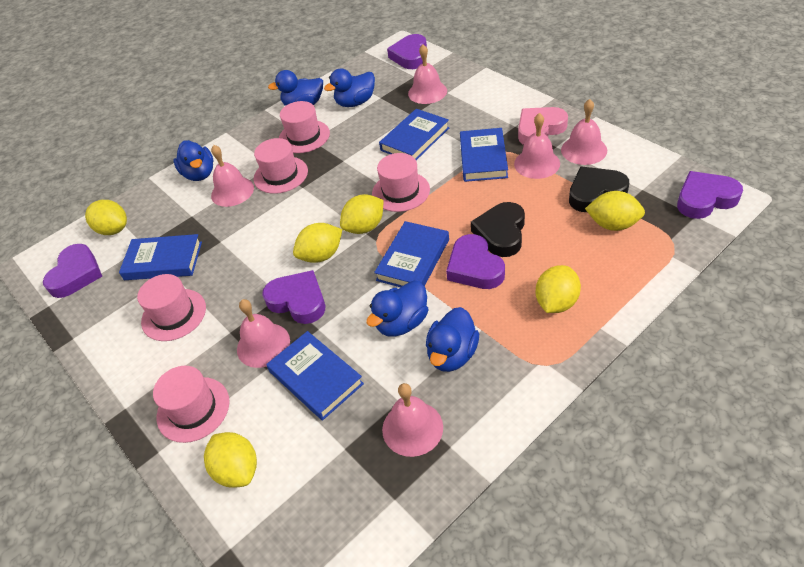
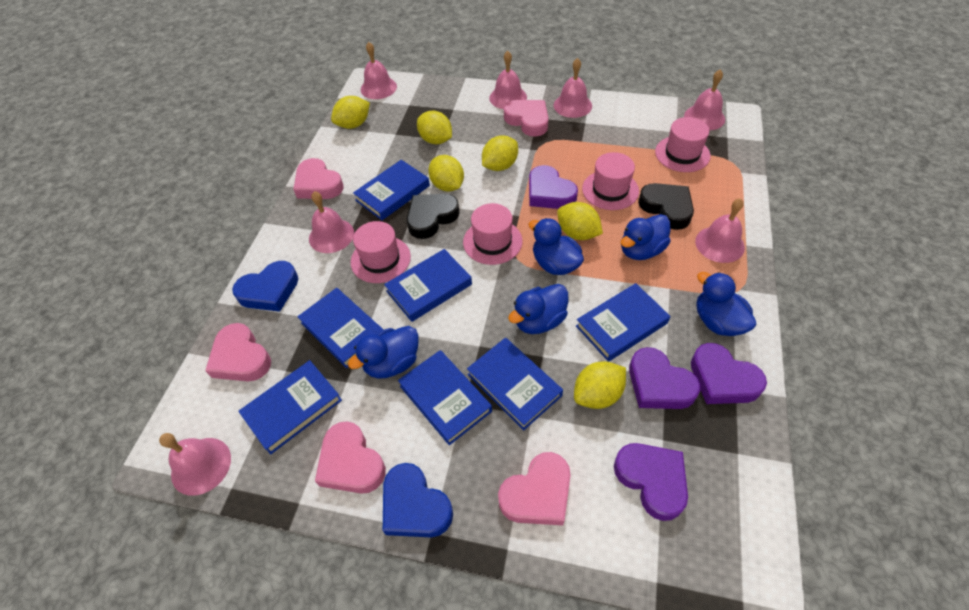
blue book: [119,234,202,280] [266,331,364,421] [374,221,449,287] [379,109,449,160] [460,128,508,182] = 5 -> [238,360,342,455] [297,288,383,368] [353,160,430,220] [384,249,472,322] [398,350,492,445] [467,338,563,430] [576,283,670,362] = 7
blue heart: none = 0 -> [232,261,298,312] [383,463,453,537] = 2
pink bell: [211,145,254,207] [237,299,290,368] [382,383,443,457] [408,45,447,104] [514,113,560,179] [561,99,607,165] = 6 -> [159,433,231,496] [309,191,354,253] [361,42,397,99] [489,51,527,109] [554,58,592,118] [684,69,725,131] [695,198,745,263] = 7
pink hat: [137,274,206,341] [153,366,230,443] [254,138,308,194] [279,101,330,153] [372,153,430,212] = 5 -> [351,221,411,283] [463,203,522,265] [582,152,639,210] [655,117,711,172] = 4
pink heart: [518,107,568,145] = 1 -> [205,323,271,382] [293,158,344,199] [315,421,386,494] [498,452,571,525] [504,100,548,137] = 5
purple heart: [43,244,102,298] [262,270,325,324] [387,34,427,69] [446,234,505,289] [677,171,743,219] = 5 -> [529,165,578,209] [614,443,688,521] [629,347,700,409] [691,343,767,404] = 4

